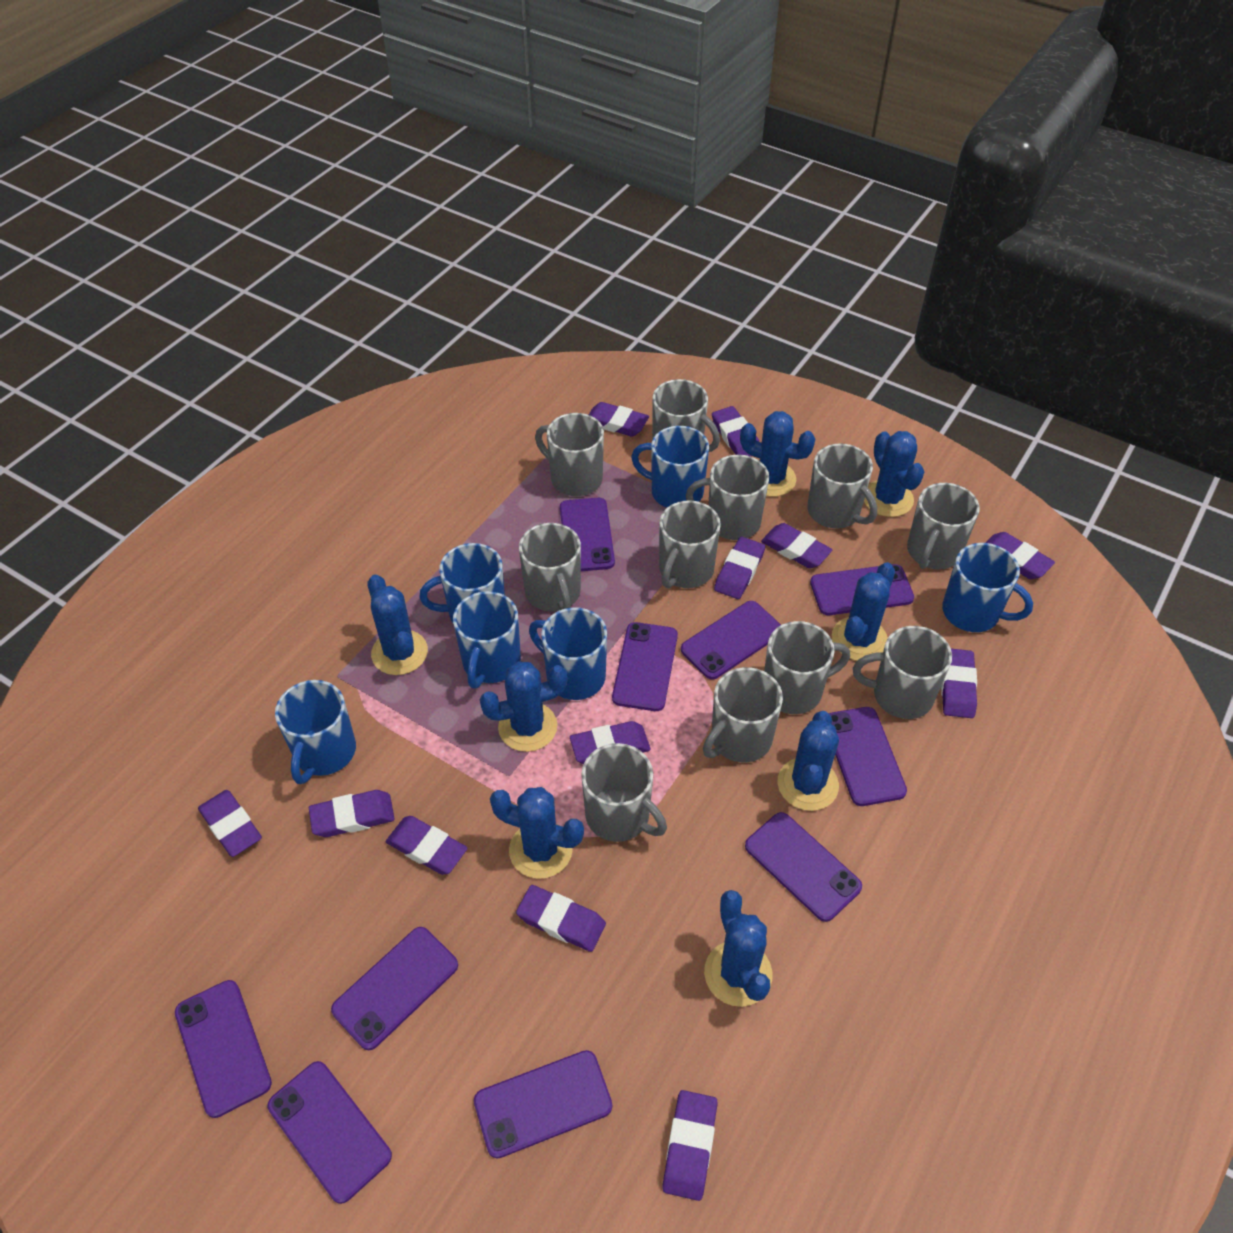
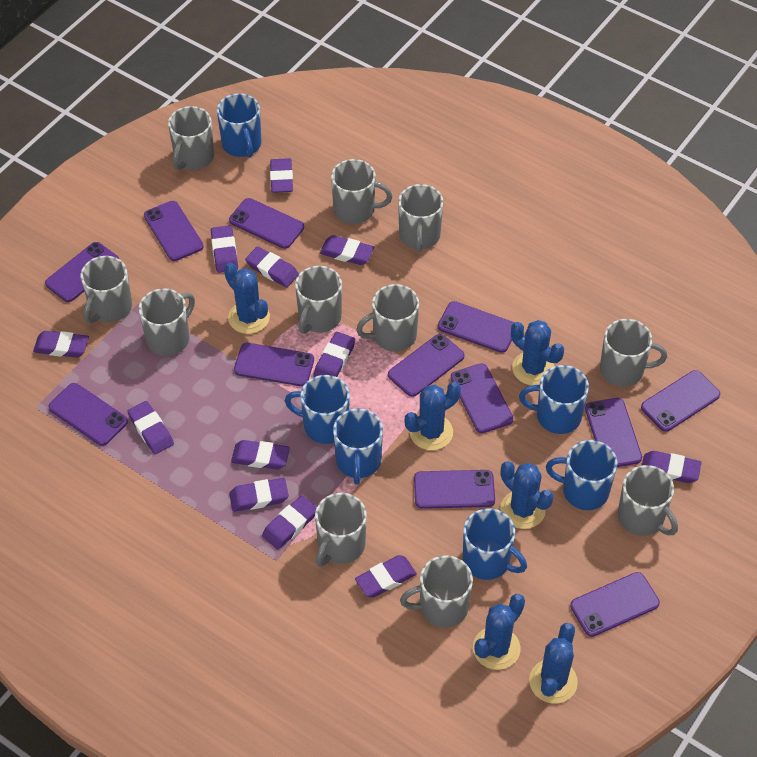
blue cactus: [367,575,428,675] [480,661,568,752] [490,787,584,879] [704,890,772,1007] [740,411,815,497] [778,711,839,811] [832,562,895,661] [864,431,924,517] = 8 -> [224,263,270,334] [405,382,461,450] [473,594,525,670] [500,461,554,529] [511,320,564,386] [529,623,578,704] = 6
purple phone: [175,980,272,1118] [268,1061,392,1204] [331,927,458,1050] [474,1050,612,1158] [560,498,615,571] [612,622,678,711] [681,601,781,680] [745,812,862,922] [810,564,914,615] [828,707,907,806] = 10 -> [45,242,119,302] [48,383,128,446] [144,201,204,261] [229,198,304,249] [234,343,314,386] [388,334,464,397] [414,470,495,509] [438,301,515,353] [451,363,513,433] [570,572,660,637] [585,398,642,467] [641,370,720,432] = 12

